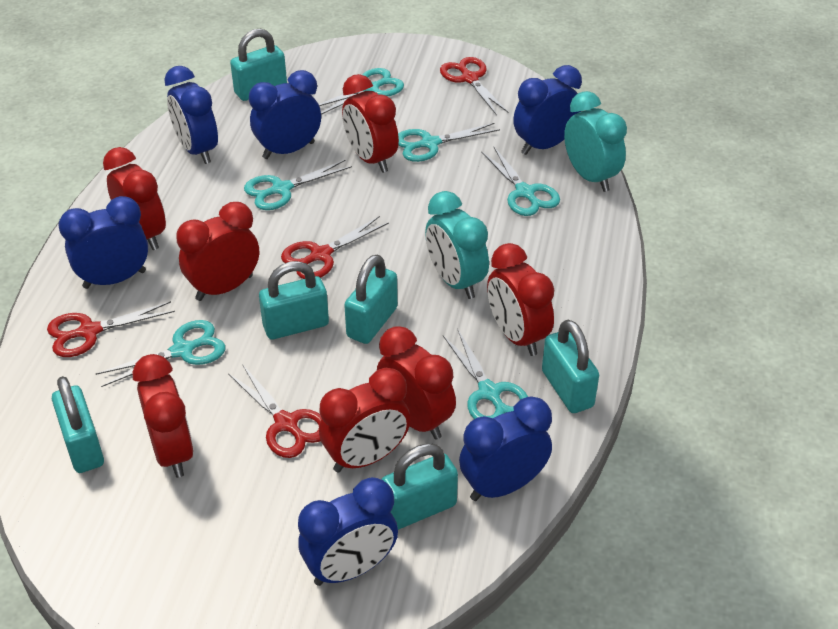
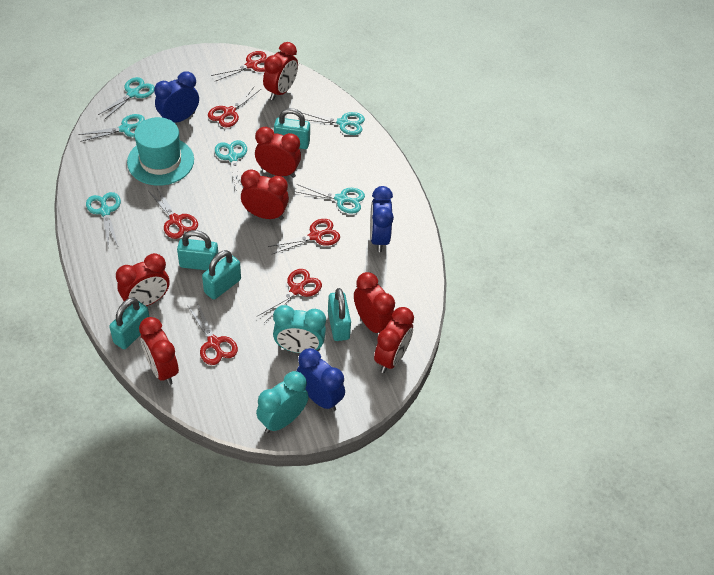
blue clock: [58,196,148,289] [164,66,218,164] [249,70,321,159] [298,477,398,586] [459,396,552,501] [513,65,582,155] = 6 -> [154,72,199,123] [296,348,345,412] [370,186,394,252] = 3
red scissors: [47,301,175,357] [228,364,322,458] [281,216,389,279] [440,57,508,115] = 4 -> [148,188,198,239] [187,303,238,365] [208,86,261,127] [211,51,266,81] [258,269,322,323] [268,219,340,255] = 6
turquoise hat: none = 0 -> [127,117,194,186] = 1
turquoise padlock: [52,376,104,473] [230,28,287,101] [259,261,329,340] [344,254,398,344] [381,443,458,530] [542,320,599,413] = 6 -> [109,298,150,349] [177,230,219,270] [202,250,241,300] [274,108,310,149] [328,288,351,341] = 5

